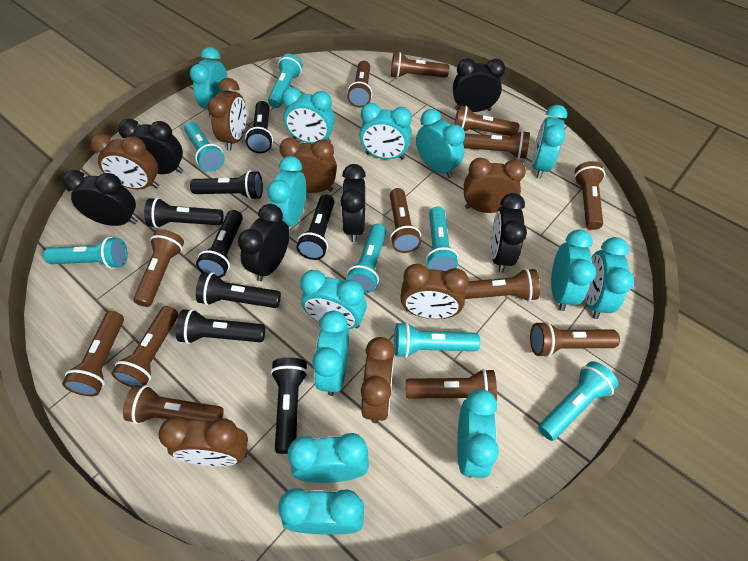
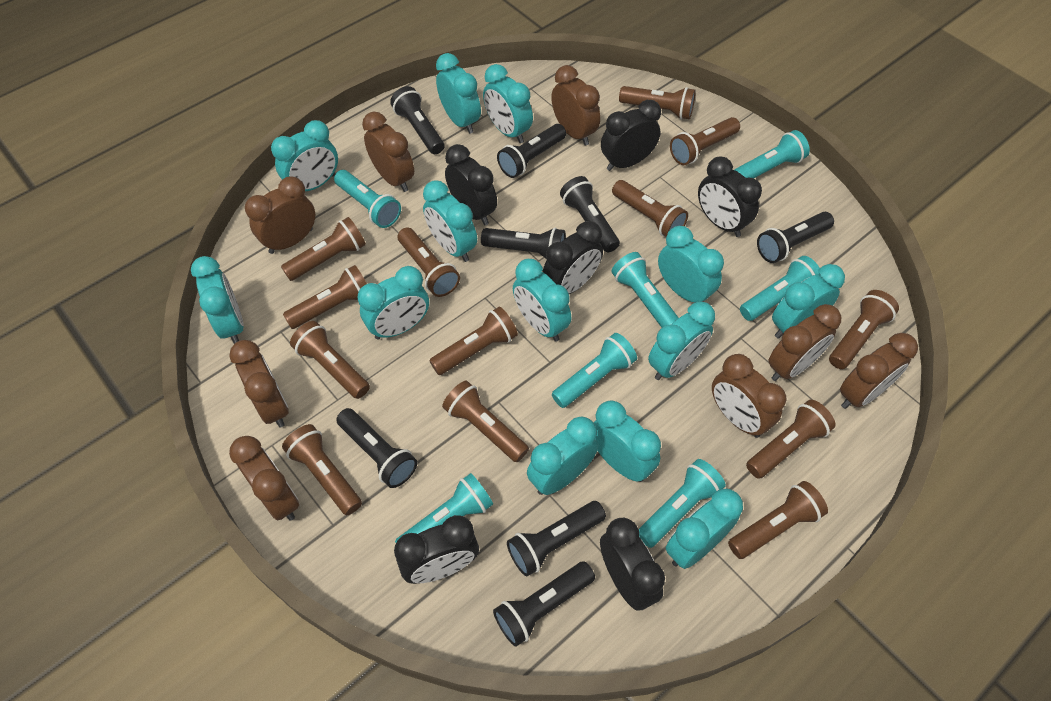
brown clock: [90,133,159,189] [159,416,248,466] [208,78,247,151] [279,137,337,193] [361,337,395,423] [400,264,469,319] [464,158,526,213] = 7 -> [229,340,289,427] [229,436,299,521] [245,177,315,254] [362,112,414,192] [551,65,600,146] [712,354,786,438] [768,304,841,381] [840,333,918,409] = 8

